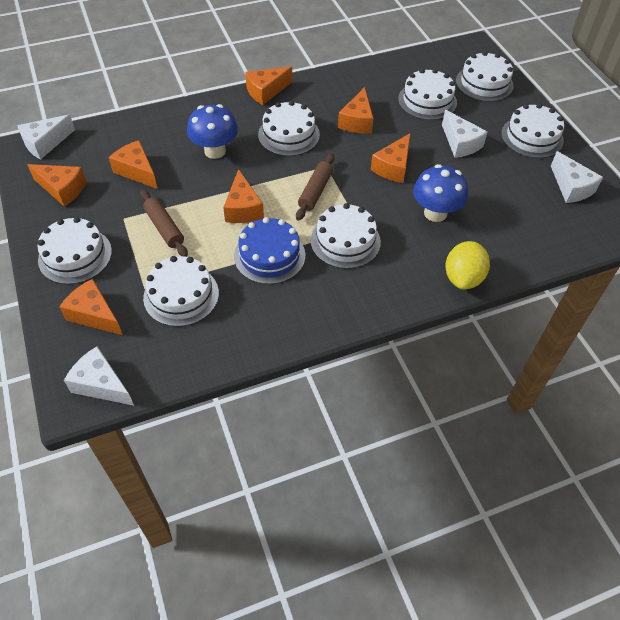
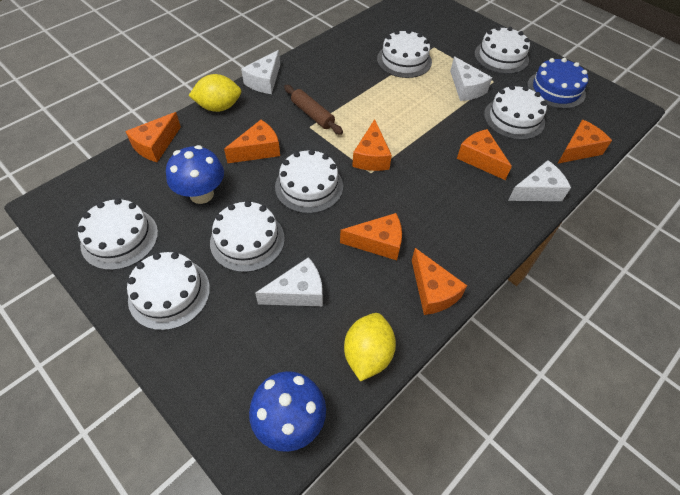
brown rolling pin: [140,190,188,257] [296,154,334,221] = 2 -> [284,85,343,135] = 1
yellow lemon: [445,241,490,289] = 1 -> [188,74,241,112] [344,313,396,381] = 2

